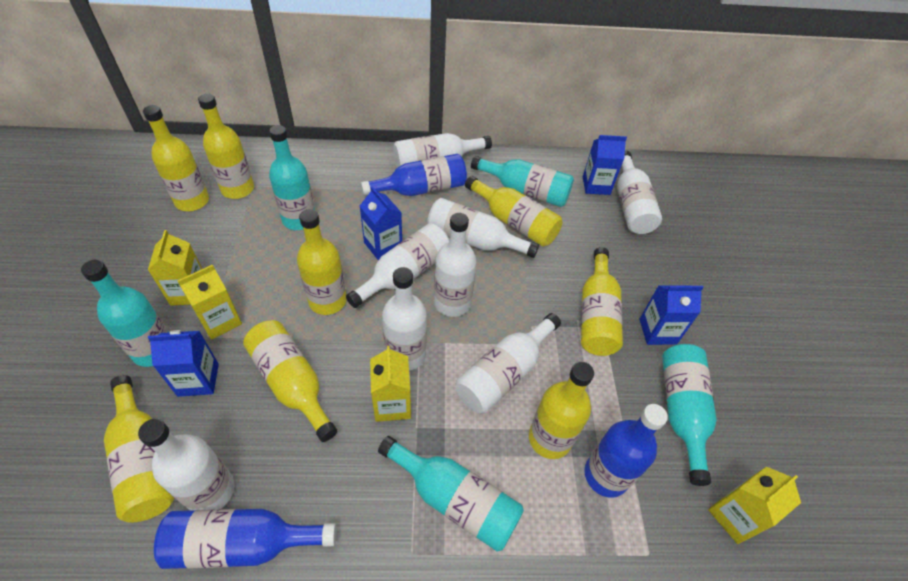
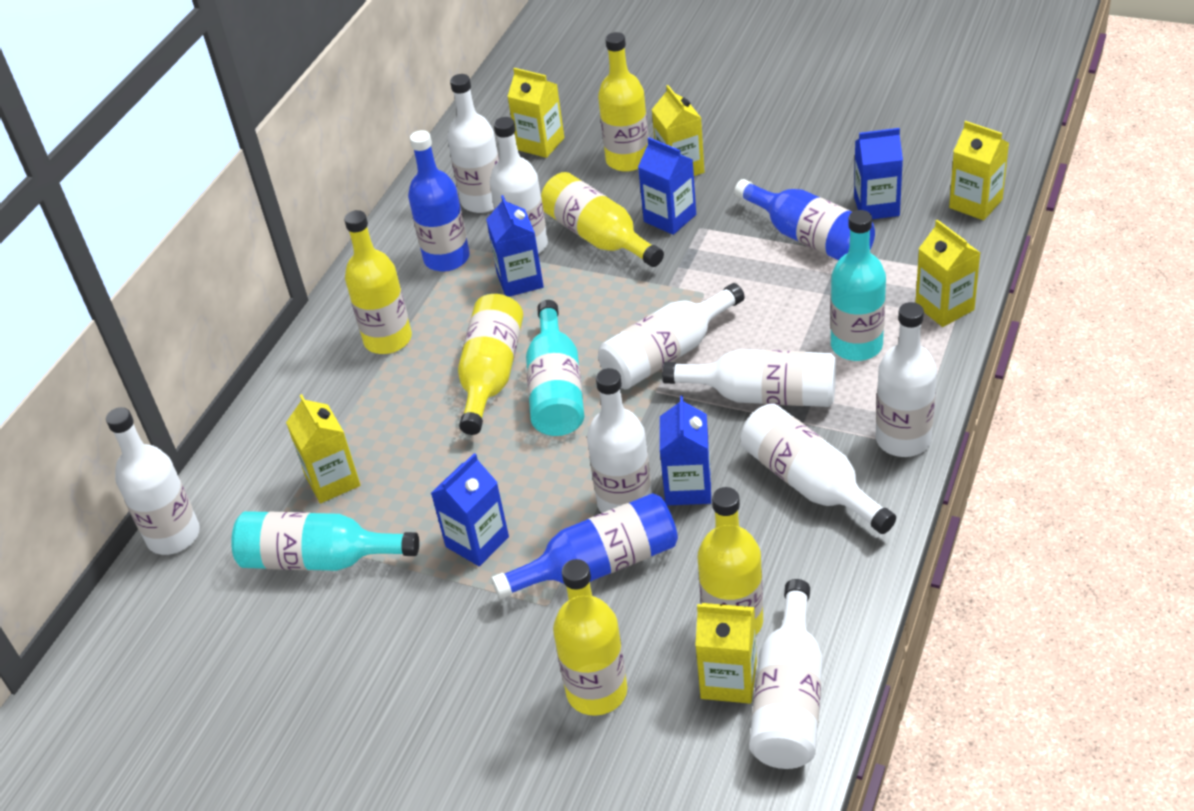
blue carton: [148,330,219,397] [360,187,402,260] [583,135,627,195] [639,285,704,345] = 4 -> [431,453,509,567] [486,195,544,297] [638,137,696,235] [660,396,711,505] [854,128,903,219] = 5
turquoise bottle: [81,260,169,367] [269,125,315,230] [378,436,524,552] [471,156,574,207] [662,344,717,486] = 5 -> [231,511,419,571] [526,300,584,436] [830,210,886,361] = 3
white bottle: [138,419,234,511] [346,223,450,308] [382,267,427,371] [393,133,492,168] [427,198,539,258] [434,213,477,317] [456,313,561,414] [617,150,662,234] = 8 -> [106,407,200,555] [447,74,499,213] [490,117,548,254] [587,368,652,513] [598,283,745,389] [662,349,836,407] [741,403,896,534] [749,579,823,769] [876,302,937,457] = 9
yellow bottle: [104,375,174,523] [143,105,209,211] [198,94,254,199] [243,320,337,442] [297,209,347,315] [465,176,563,247] [529,362,594,459] [581,247,623,356] = 8 -> [344,210,412,354] [458,294,523,435] [541,172,664,267] [553,559,627,716] [598,32,649,172] [698,487,763,635] = 6
yellow carton: [148,230,202,306] [177,264,242,340] [370,346,411,422] [708,466,801,544] = 4 -> [286,394,360,503] [507,68,564,158] [652,85,704,176] [695,603,757,704] [916,220,980,327] [949,121,1009,220] = 6

